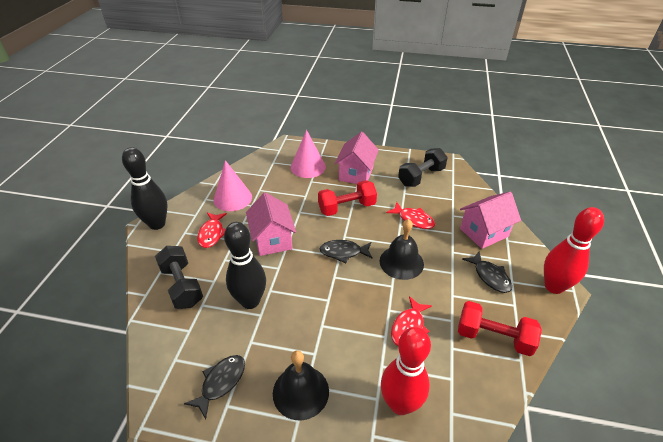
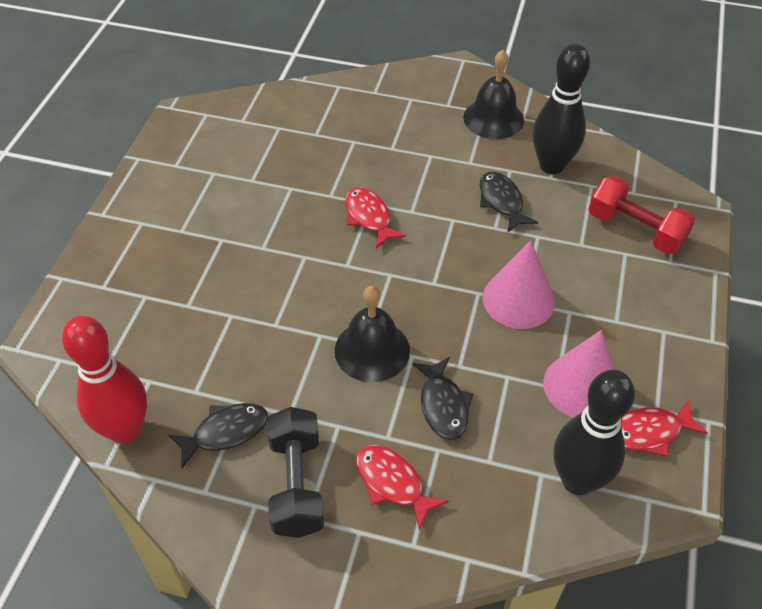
black dumbbell: [155,246,203,309] [398,148,448,187] = 2 -> [267,407,324,538] = 1
pink house: [246,192,296,256] [334,132,379,184] [460,192,521,249] = 3 -> none = 0
red bowling pin: [381,327,431,415] [544,207,604,294] = 2 -> [62,316,147,444] = 1
red dumbbell: [318,180,377,216] [458,301,542,356] = 2 -> [588,175,696,254] = 1

